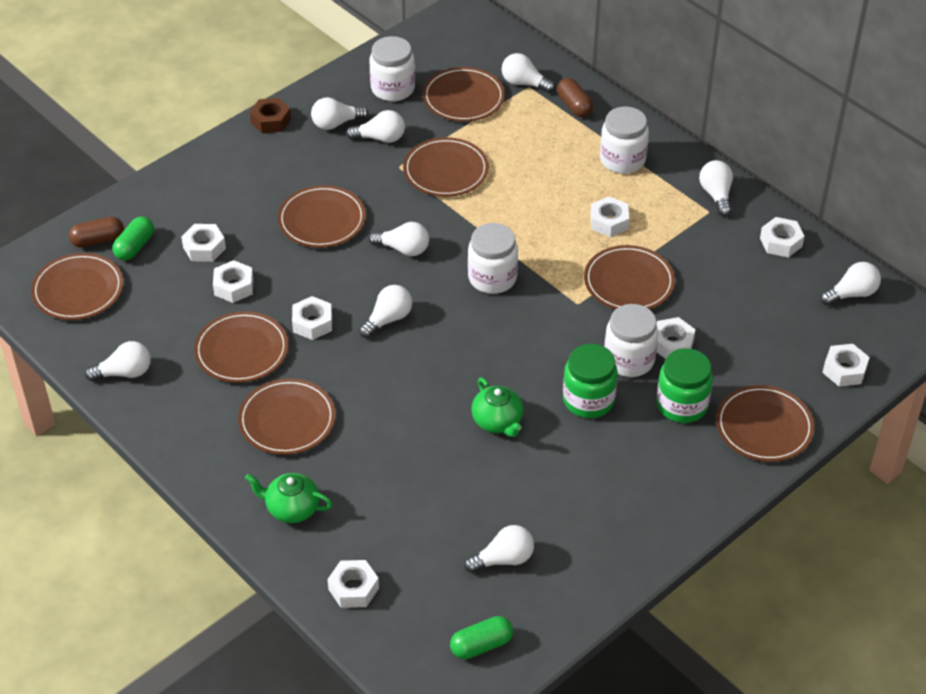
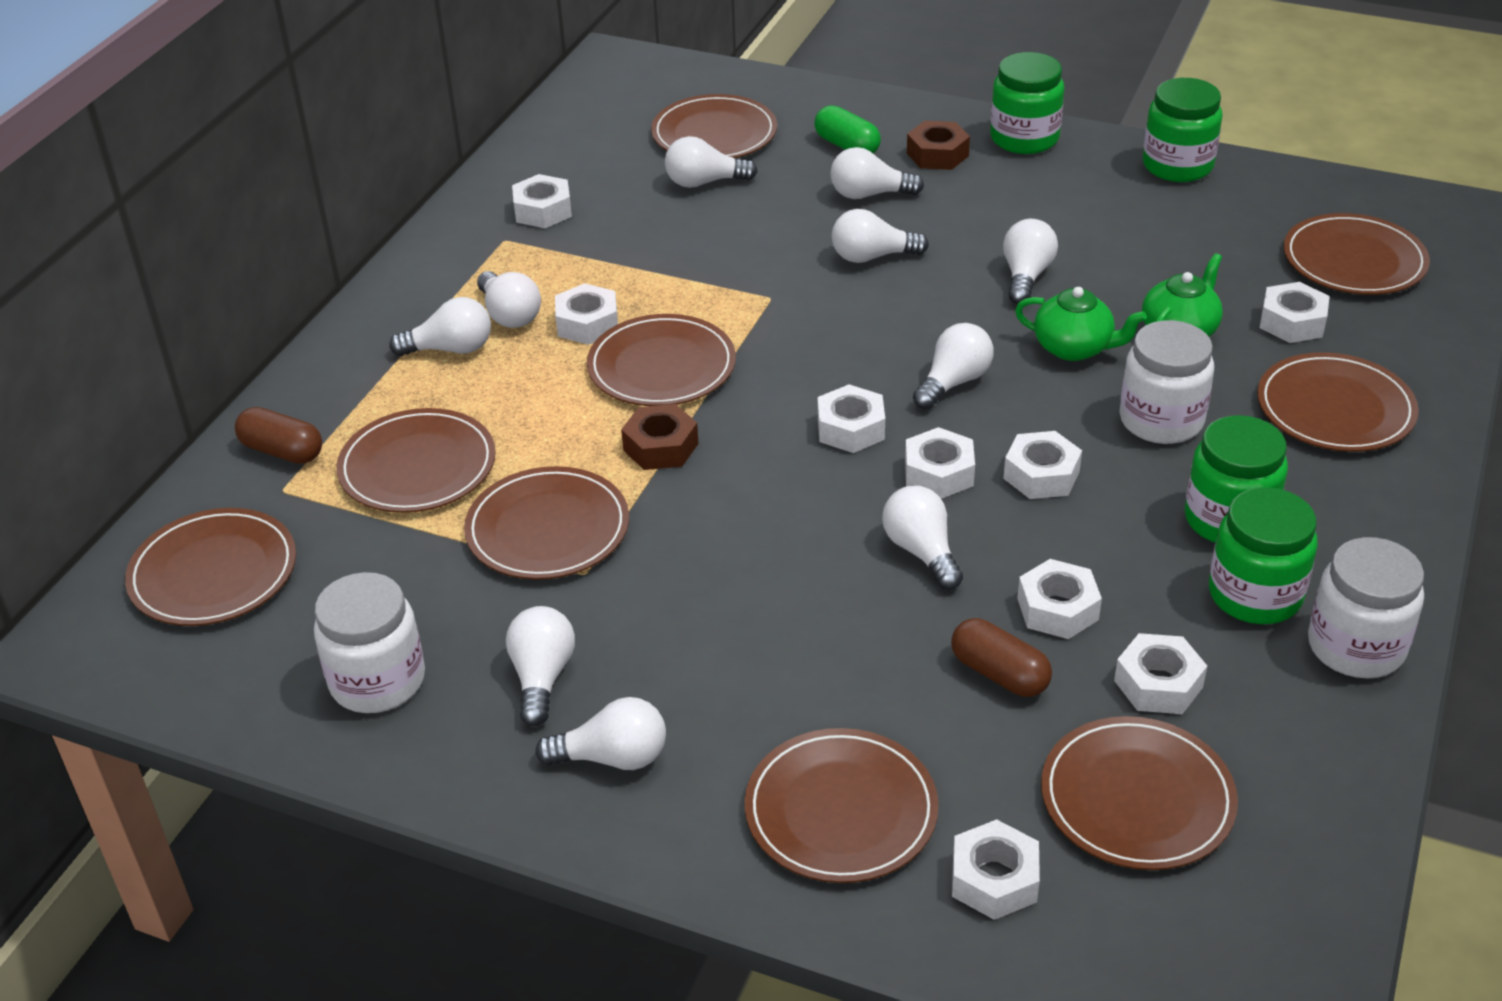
brown nut: [250,98,291,133] = 1 -> [621,404,698,470] [907,121,970,170] = 2
brown plate: [31,253,123,320] [194,311,288,383] [238,378,336,455] [278,185,366,248] [403,137,489,197] [423,67,505,122] [584,245,675,309] [716,385,814,462] = 8 -> [125,508,296,626] [336,408,496,513] [464,466,629,580] [587,314,736,406] [651,94,777,158] [745,728,939,883] [1041,716,1238,870] [1257,352,1419,452] [1284,213,1430,295] = 9
green capsule: [112,216,154,260] [450,616,513,659] = 2 -> [815,105,881,153] = 1
green jar: [563,344,618,418] [656,348,713,423] = 2 -> [990,52,1064,154] [1143,78,1223,182] [1185,415,1288,543] [1209,487,1317,624] = 4
white jar: [370,36,415,101] [468,223,518,294] [600,107,649,174] [604,304,658,377] = 4 -> [314,572,425,713] [1119,320,1214,444] [1308,537,1424,678] = 3
white light bulb: [85,341,151,381] [311,97,369,130] [346,110,405,143] [359,285,412,338] [369,222,429,256] [464,525,534,573] [502,53,555,93] [699,160,733,217] [820,262,881,306] = 9 -> [389,297,491,356] [477,271,541,328] [506,606,575,726] [535,697,666,770] [665,136,758,188] [830,147,924,199] [832,209,929,263] [882,486,963,590] [913,323,993,409] [1003,219,1058,304] = 10
white nut: [181,224,226,262] [213,260,254,303] [292,296,332,340] [327,560,379,608] [590,196,629,237] [656,317,695,359] [760,217,805,258] [822,344,870,387] = 8 -> [512,174,572,228] [555,283,618,345] [818,385,885,453] [905,427,975,499] [952,819,1040,920] [1003,431,1082,499] [1017,559,1102,639] [1114,633,1207,714] [1260,282,1330,343] = 9

